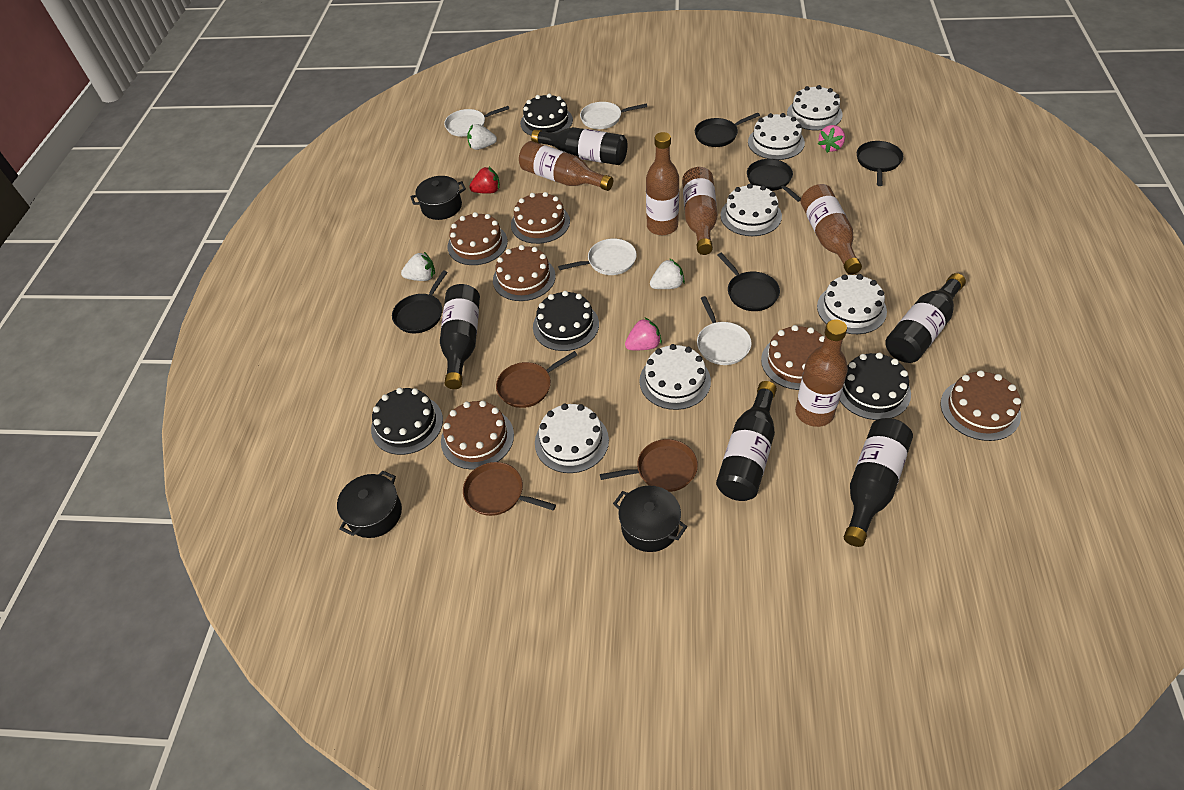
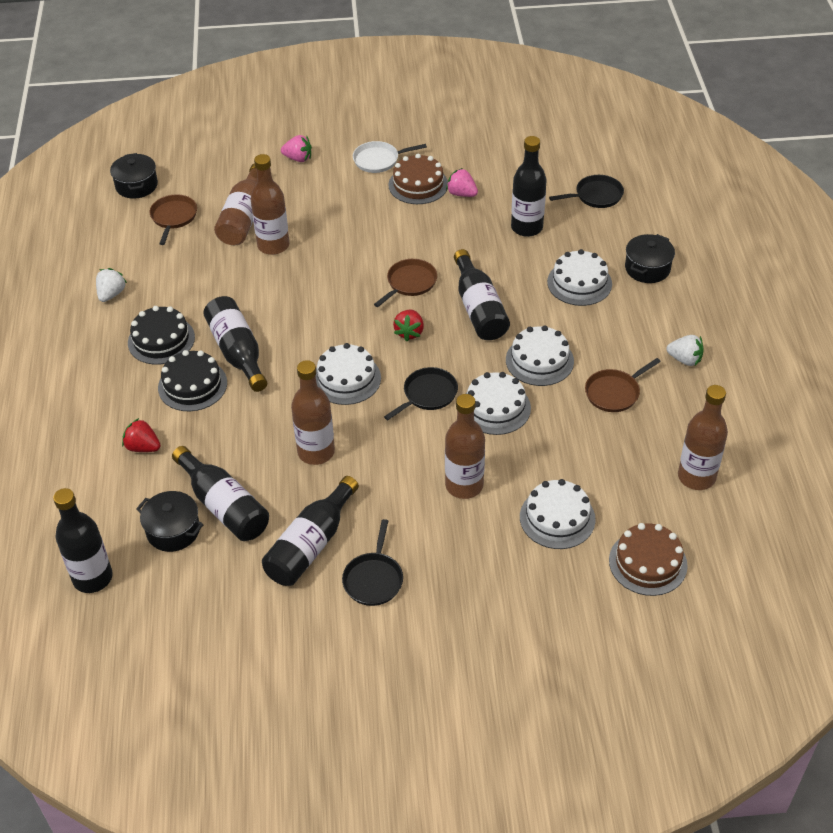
black bottle: [440,284,480,389] [531,127,627,165] [716,381,777,501] [844,418,913,547] [885,273,966,363] = 5 -> [53,488,113,593] [172,446,269,541] [203,296,267,392] [262,476,359,586] [454,249,510,340] [511,136,547,237] = 6
black cake: [371,388,443,455] [520,93,573,136] [533,291,599,351] [839,353,911,420] = 4 -> [128,306,195,365] [158,350,227,411] = 2
black pan: [392,270,448,333] [695,113,760,147] [717,252,780,311] [747,159,801,202] [857,141,903,186] = 5 -> [342,519,403,606] [384,367,458,420] [549,175,624,208] = 3
brown cake: [441,401,514,470] [448,212,508,265] [493,245,556,301] [511,192,570,244] [761,325,825,390] [941,370,1021,441] = 6 -> [389,154,448,204] [609,523,688,596] = 2
red strawberry: [469,167,500,194] = 1 -> [122,418,161,452] [393,310,424,341] = 2
white cake: [535,403,609,473] [639,344,711,410] [720,184,782,236] [748,113,805,160] [787,85,843,131] [817,274,887,334] = 6 -> [316,343,381,405] [466,372,531,435] [506,325,574,386] [520,479,596,549] [547,249,612,306] = 5
white pan: [444,106,509,137] [558,239,637,275] [580,102,647,129] [697,296,752,365] = 4 -> [353,141,427,173] = 1
white strawberry: [401,252,435,281] [467,124,497,150] [650,258,685,289] = 3 -> [96,268,127,302] [666,335,704,366] = 2

